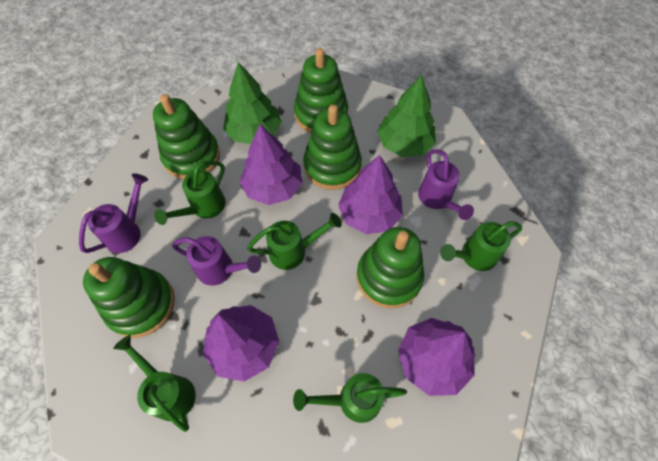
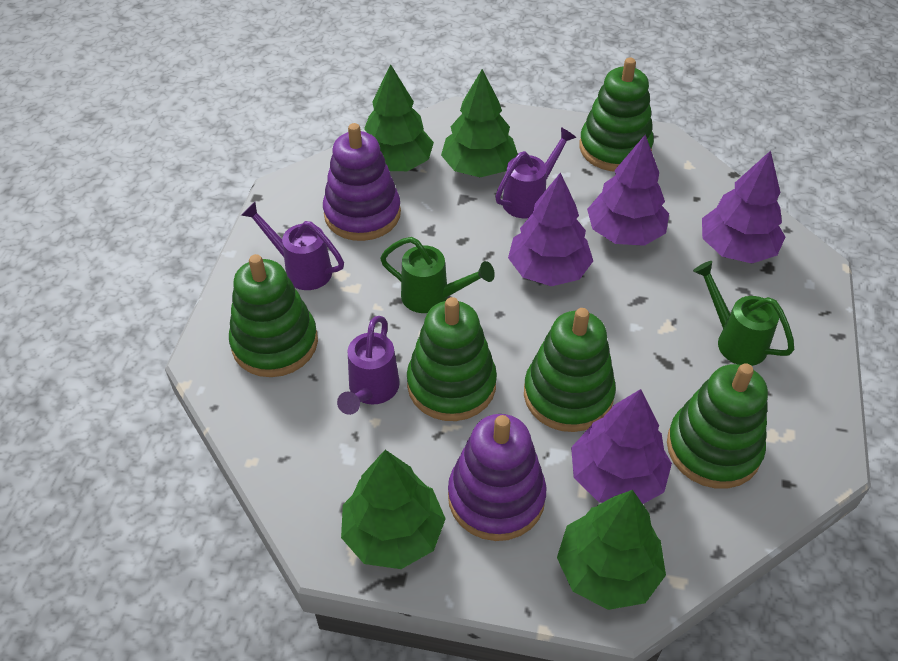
green tree: [223,62,282,144] [377,75,436,157] = 2 -> [341,450,446,569] [364,64,434,171] [441,69,518,177] [557,490,666,610] = 4
green watering can: [113,335,196,432] [154,161,226,225] [247,213,341,270] [293,373,407,423] [440,221,522,271] = 5 -> [380,237,495,313] [693,261,794,366] = 2
purple stacking toy: none = 0 -> [323,123,401,241] [448,414,546,541] = 2

